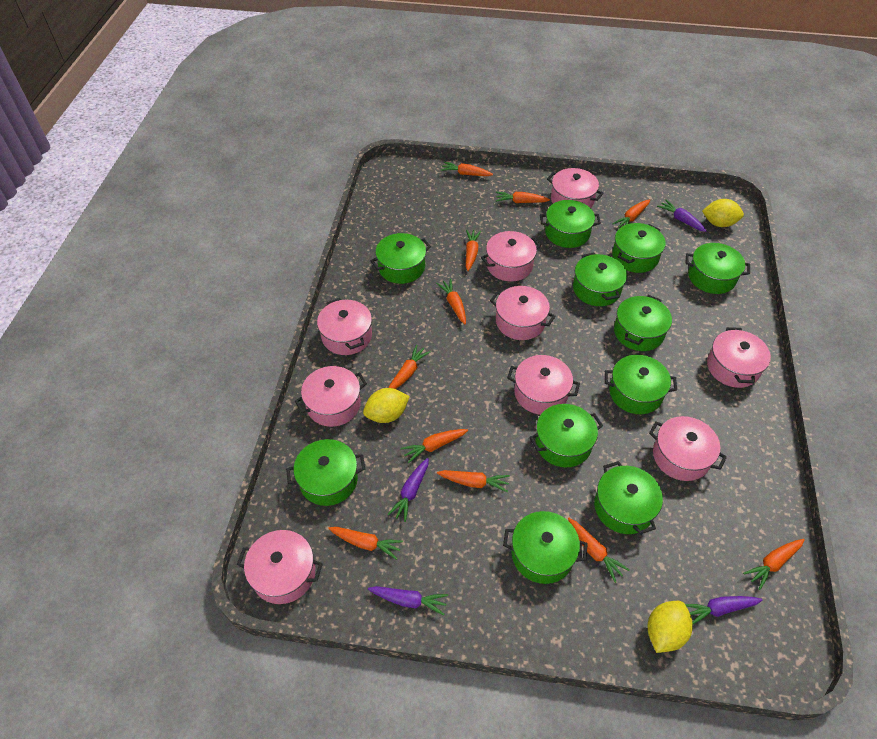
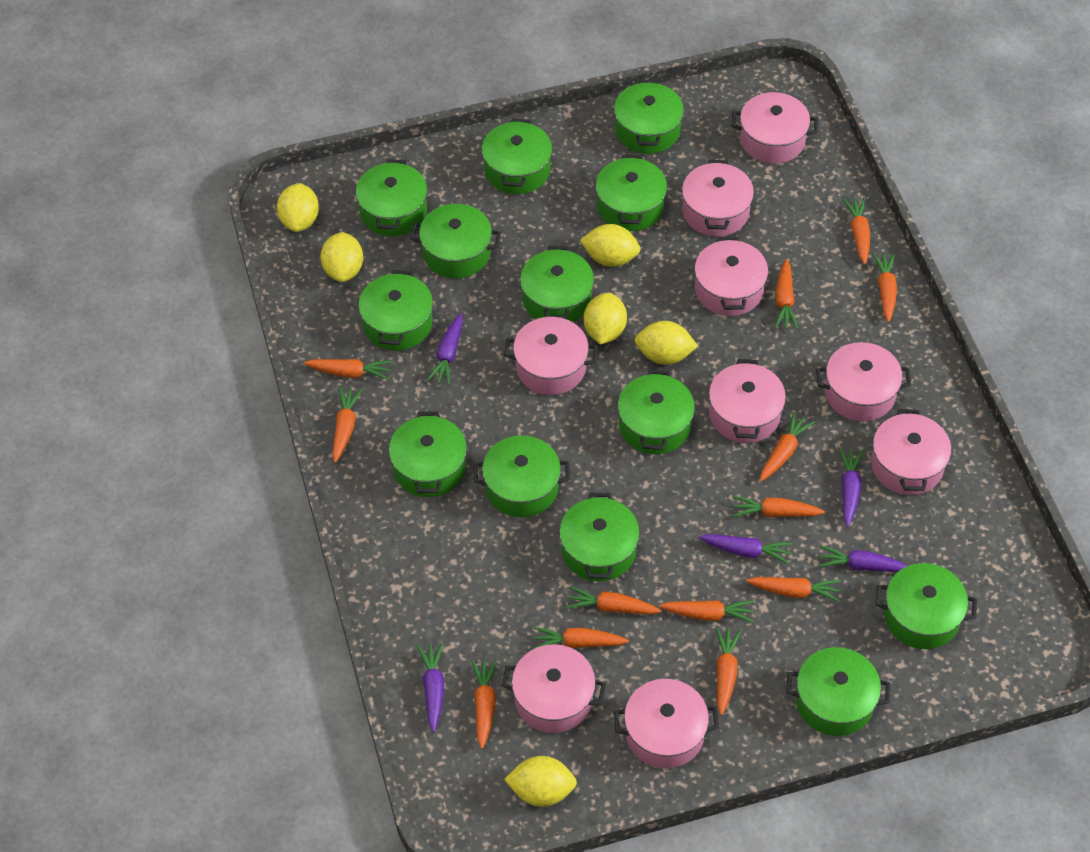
green pot: [286,439,365,506] [371,233,431,284] [503,511,588,584] [530,404,603,467] [540,200,601,248] [573,252,627,306] [594,461,663,535] [605,355,677,414] [612,223,666,273] [614,295,672,351] [685,243,750,294] = 11 -> [356,159,427,236] [358,270,433,351] [389,411,467,497] [410,204,501,278] [473,435,570,518] [482,119,552,194] [520,246,594,322] [559,493,640,581] [596,155,667,231] [614,80,684,154] [618,370,695,454] [786,647,890,736] [875,563,977,649] = 13
orange carrot: [328,527,403,560] [388,345,431,389] [401,429,468,463] [436,279,466,324] [437,470,510,493] [441,162,493,176] [466,230,481,271] [496,192,550,203] [568,518,630,583] [612,199,650,227] [743,539,804,590] = 11 -> [304,359,392,380] [332,387,363,463] [471,660,497,749] [533,627,629,649] [566,586,661,615] [659,600,754,623] [716,627,741,715] [733,496,825,517] [746,577,841,602] [760,411,815,481] [775,259,798,329] [843,197,870,265] [872,253,897,322] = 13
purple carrot: [368,586,448,616] [387,458,429,522] [657,200,706,232] [685,596,763,624] = 4 -> [417,643,444,732] [427,313,463,385] [699,534,792,564] [818,545,908,572] [839,448,864,527] = 5
yellow lemon: [363,388,410,423] [648,601,693,653] [702,199,744,227] = 3 -> [277,183,319,232] [320,232,363,282] [504,756,577,807] [580,224,640,267] [584,293,627,344] [635,321,698,365] = 6

